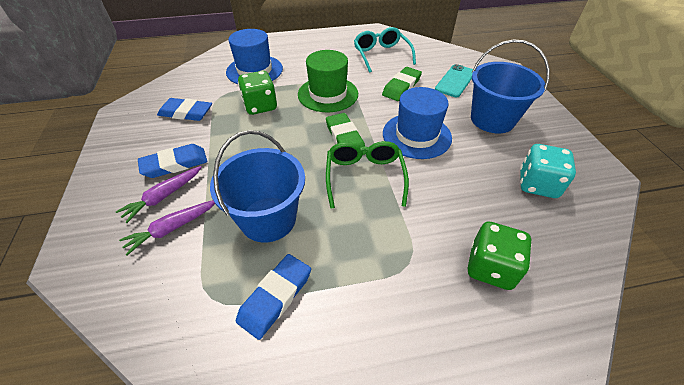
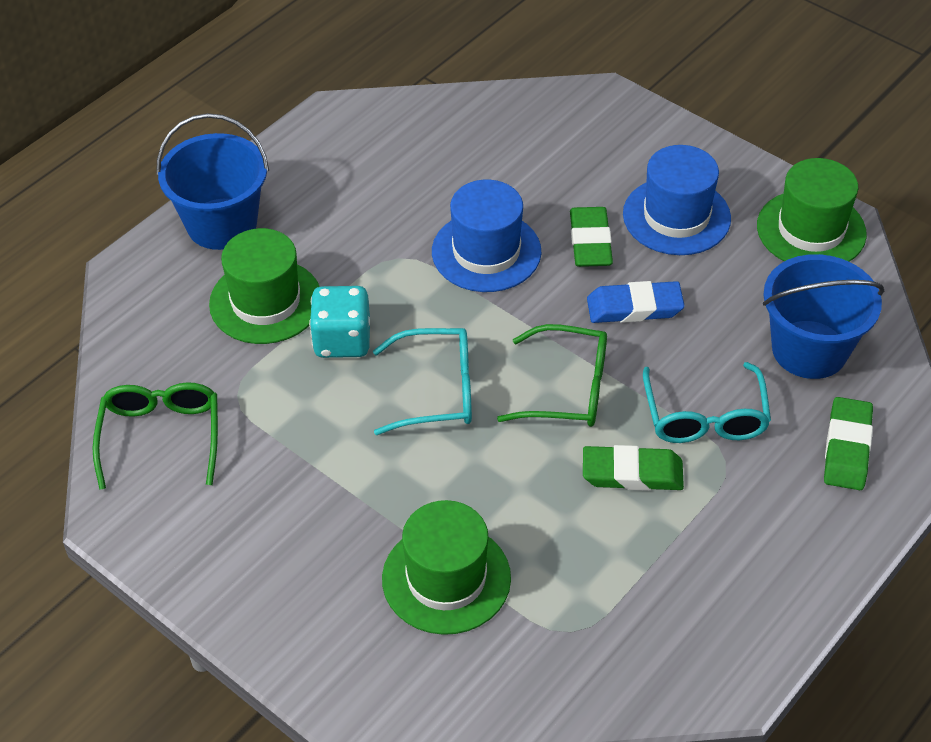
blue eraser: [138,144,207,178] [157,98,212,121] [236,254,311,340] = 3 -> [587,281,685,323] = 1
green dice: [238,71,277,115] [468,222,532,290] = 2 -> none = 0
green eraser: [326,113,366,155] [382,67,422,101] = 2 -> [570,207,613,267] [583,445,684,491] [824,397,873,490] = 3
green glasses: [326,141,409,209] = 1 -> [93,382,218,490] [497,324,607,427] = 2
green hat: [298,50,358,112] = 1 -> [209,228,320,344] [382,500,511,635] [757,158,867,262] = 3
purple carrot: [116,166,202,223] [119,200,215,255] = 2 -> none = 0
turquoise glasses: [354,27,416,73] = 1 -> [373,328,472,435] [643,362,771,443] = 2
turquoise phone: [435,64,473,97] = 1 -> none = 0

